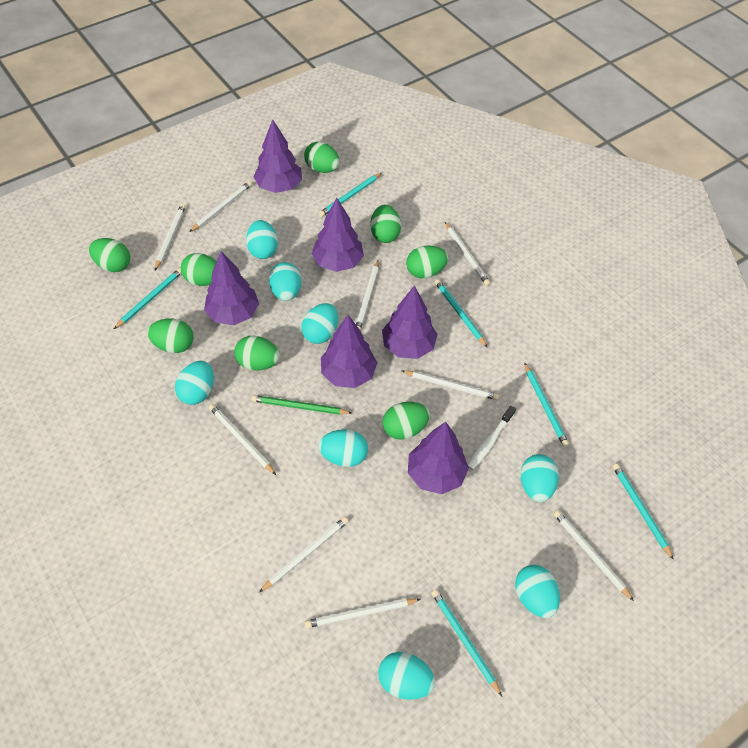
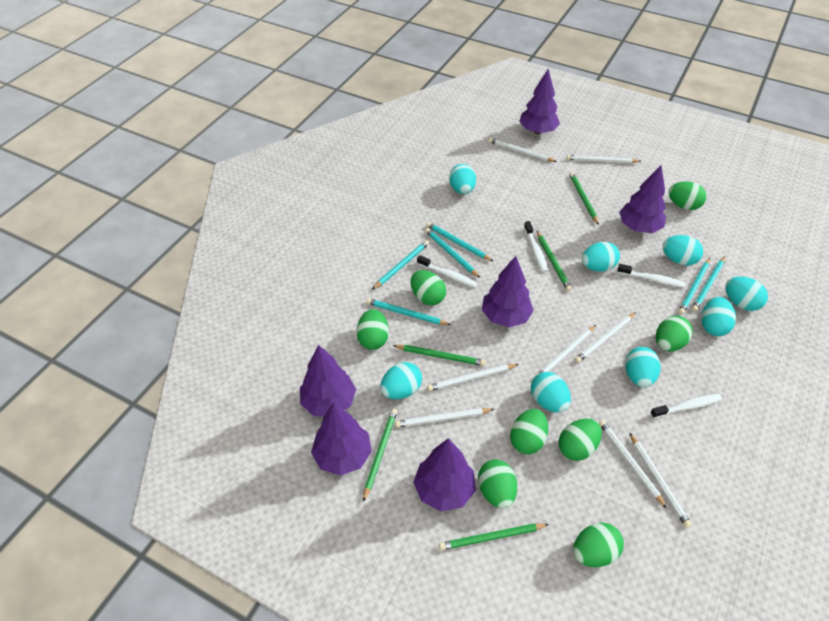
green pencil: [252,395,352,415] = 1 -> [363,409,397,502] [393,345,486,366] [439,523,549,550] [537,231,572,291] [569,172,599,225] = 5
white pencil: [155,204,186,270] [190,181,252,232] [209,404,276,475] [259,517,348,592] [305,598,421,628] [356,260,379,330] [402,370,499,400] [445,222,490,286] [553,510,634,601] = 9 -> [395,408,494,427] [427,364,518,391] [489,138,557,162] [535,325,596,377] [566,155,641,163] [575,312,636,363] [599,420,667,509] [630,433,692,528] = 8
white toothbrush: [468,406,516,470] = 1 -> [417,255,478,288] [524,221,548,272] [617,264,686,288] [650,394,722,418] = 4

